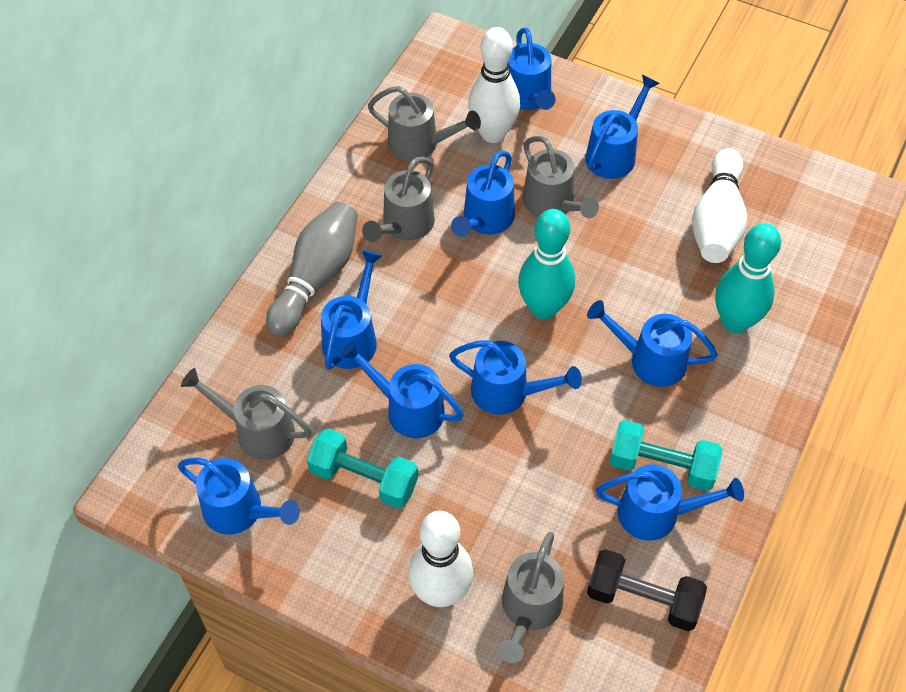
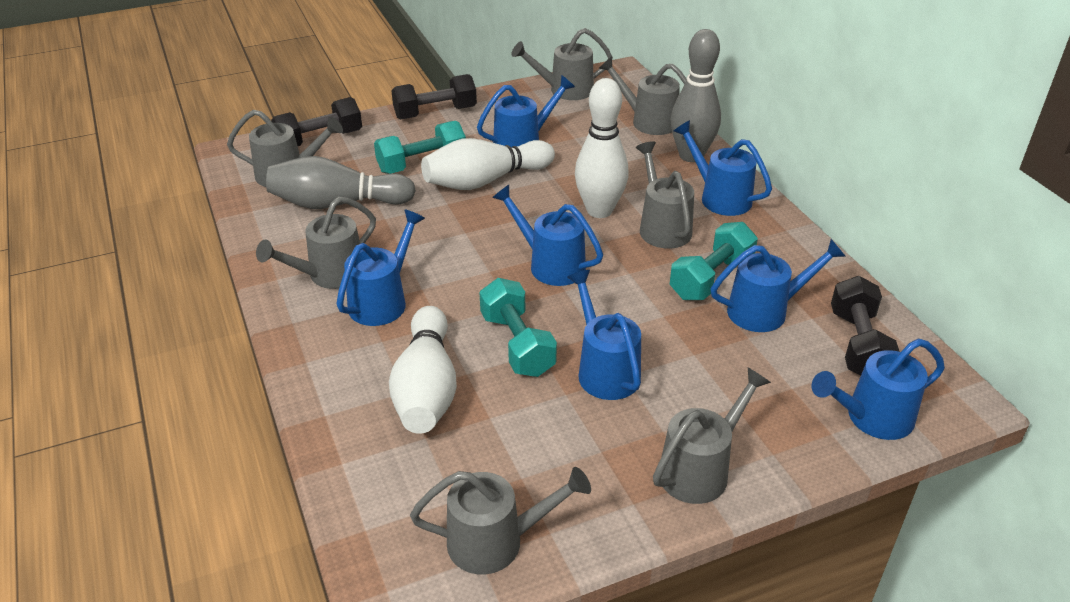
black dumbbell: [587,549,707,631] = 1 -> [271,97,362,146] [391,74,477,119] [831,276,900,376] = 3
blue watering can: [178,458,300,535] [321,250,383,370] [340,340,464,438] [449,340,582,415] [451,151,515,237] [508,27,555,110] [585,75,660,179] [587,300,718,387] [596,464,744,541] = 9 -> [336,209,425,326] [477,75,575,147] [492,185,603,286] [567,270,641,400] [674,120,772,216] [711,239,846,332] [812,339,945,440] = 7
grey bowling pin: [266,202,358,336] = 1 -> [266,156,416,209] [671,29,721,162] = 2
grey watering can: [181,368,312,460] [362,157,435,242] [368,86,481,161] [498,532,564,663] [523,136,599,218] = 5 -> [227,110,343,187] [256,197,376,289] [410,467,591,574] [511,28,613,100] [599,56,687,135] [636,141,694,249] [653,368,771,504] = 7
turquoise bowling pin: [518,209,575,320] [715,223,781,333] = 2 -> none = 0
turquoise dumbbell: [307,428,418,509] [610,420,722,491] = 2 -> [374,121,466,174] [479,278,557,377] [670,222,758,300] = 3

